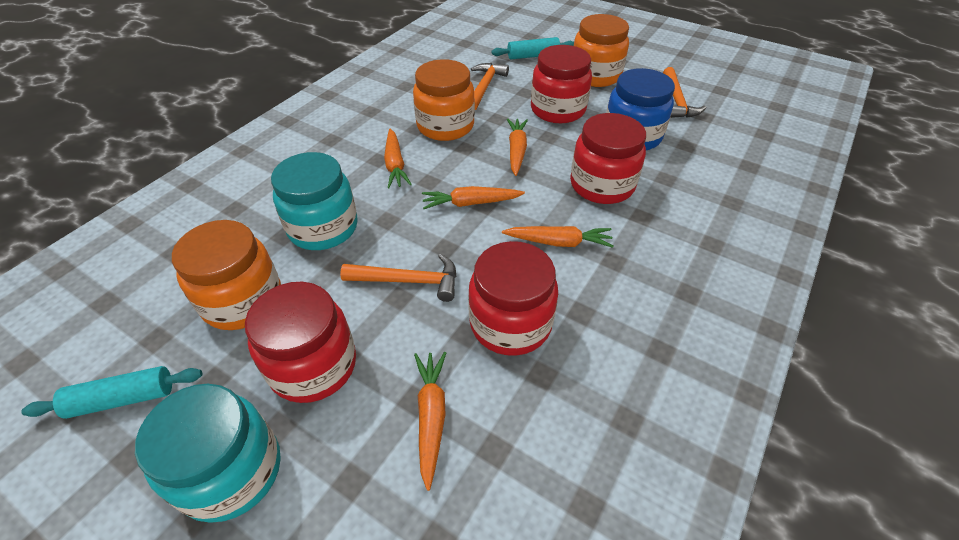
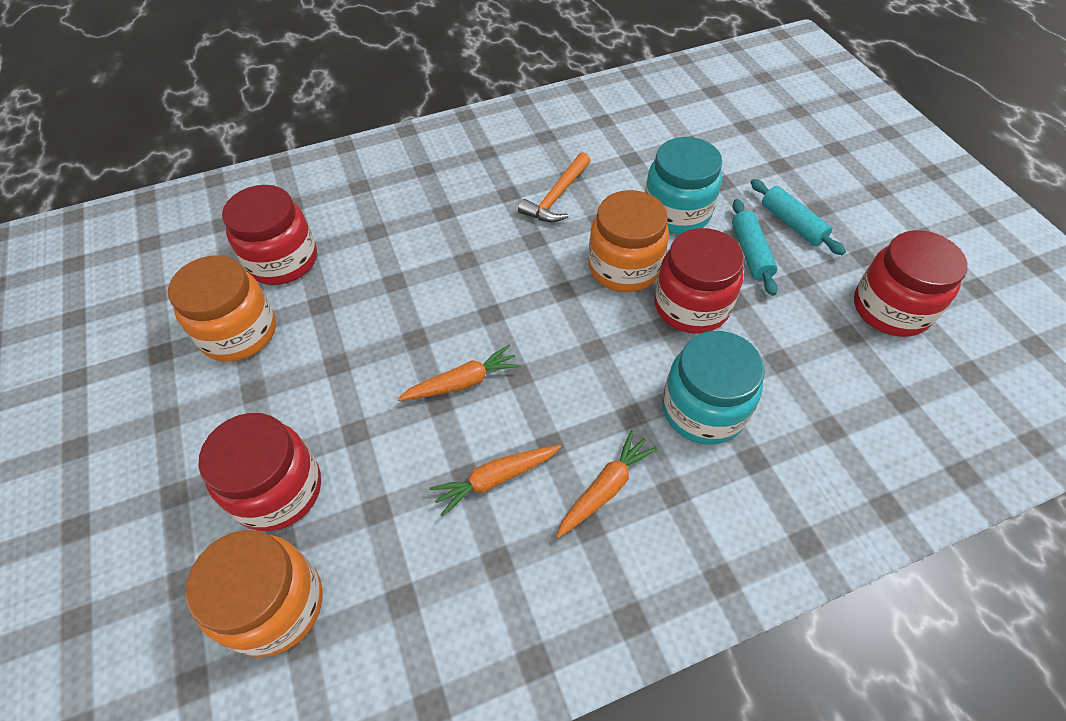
blue jar: [606,68,675,150] = 1 -> none = 0
orange carrot: [384,129,412,188] [414,352,446,491] [422,186,525,209] [502,226,614,248] [507,119,528,176] = 5 -> [397,345,521,401] [429,445,561,516] [556,430,657,538] = 3
orange hammer: [340,254,456,302] [471,63,509,110] [663,67,706,118] = 3 -> [518,152,591,222] = 1

